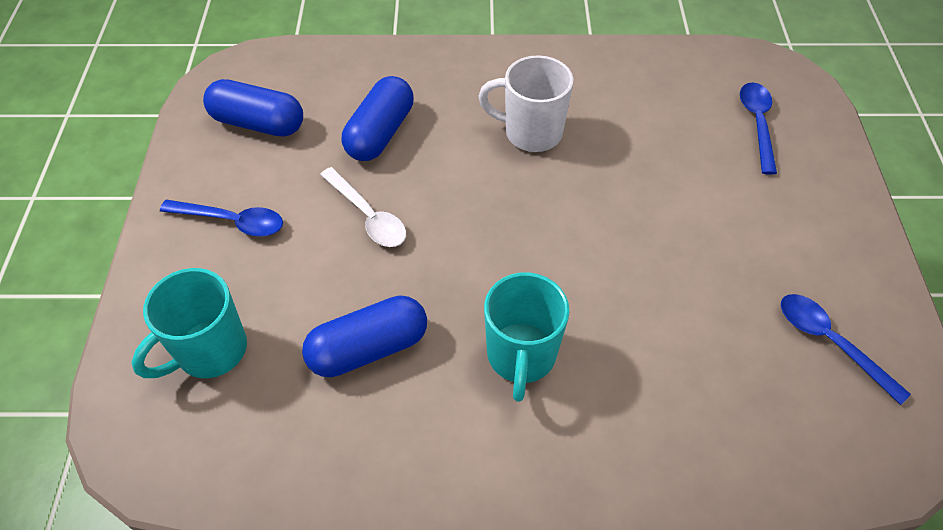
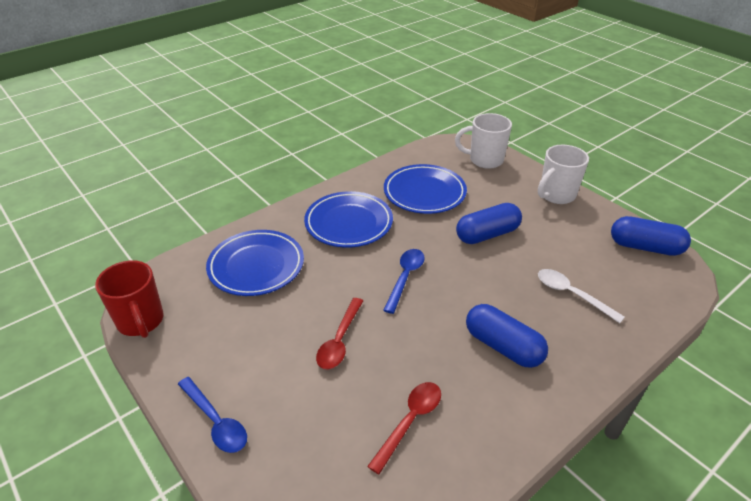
blue plate: none = 0 -> [206,230,304,296] [304,191,393,248] [384,164,467,214] = 3
blue spoon: [160,200,283,237] [740,83,777,175] [781,294,911,405] = 3 -> [178,377,247,453] [383,249,425,314] = 2
red mug: none = 0 -> [95,260,164,338] = 1
red spoon: none = 0 -> [316,298,363,369] [367,382,441,474] = 2
turquoise mug: [132,268,247,378] [484,273,569,402] = 2 -> none = 0
white mug: [478,55,574,152] = 1 -> [455,113,512,169] [538,145,589,204] = 2

